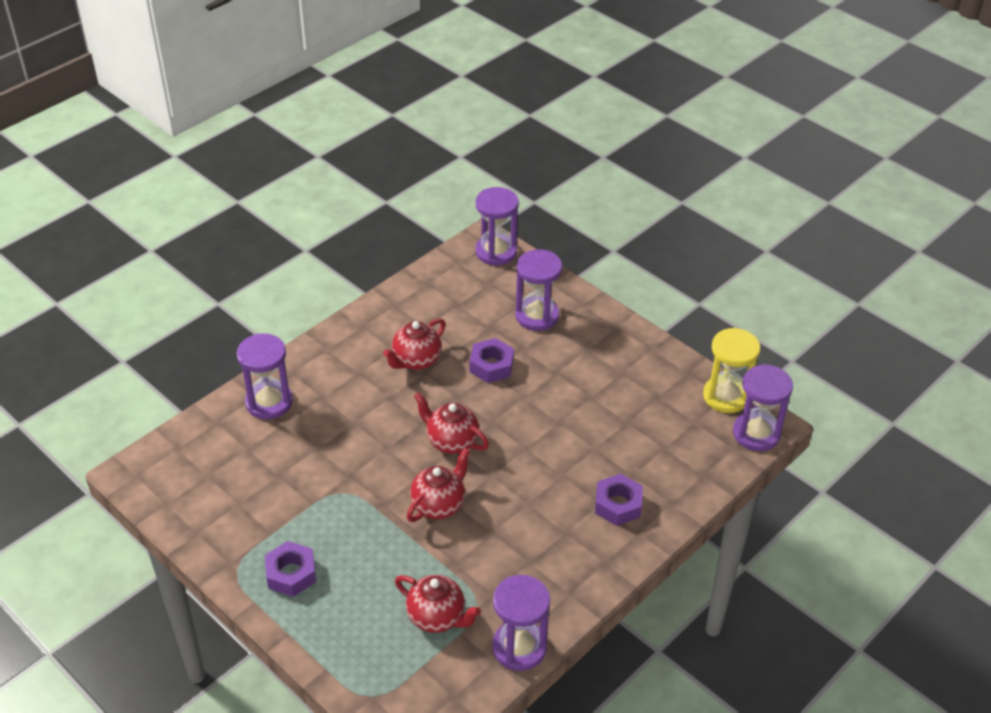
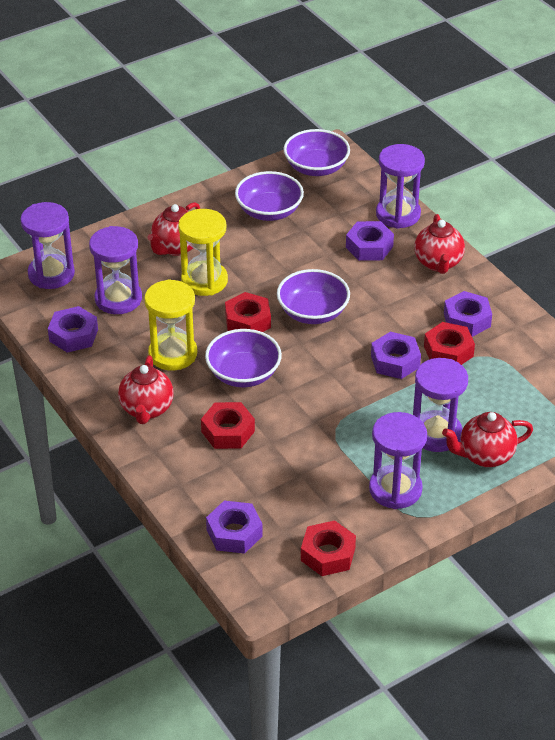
purple bowl: none = 0 -> [205,329,282,387] [235,171,304,221] [277,269,350,324] [283,129,350,176] = 4
purple nut: [265,541,316,597] [469,338,514,383] [595,474,643,526] = 3 -> [48,306,98,353] [206,501,263,554] [346,221,394,261] [371,332,421,379] [444,291,492,337] = 5
red nut: none = 0 -> [201,402,255,449] [225,292,271,332] [301,520,356,576] [424,322,475,365] = 4
yellow hourglass: [703,328,761,413] = 1 -> [144,279,197,371] [178,209,228,296] = 2

